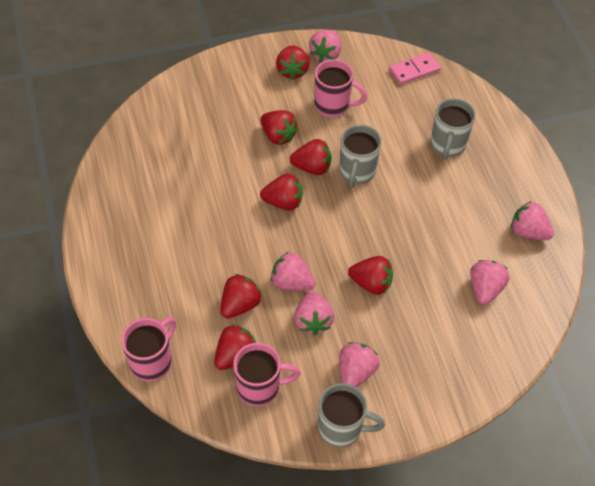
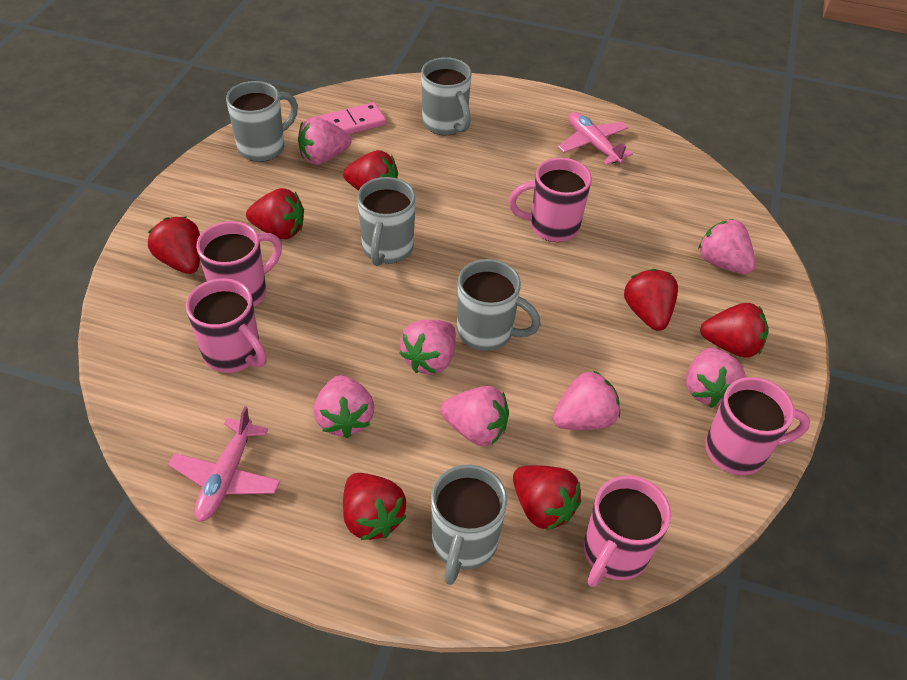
grey mug: [318,383,385,448] [339,125,382,187] [431,98,476,160] = 3 -> [226,81,298,162] [357,177,416,266] [421,57,472,136] [431,465,507,585] [457,259,541,351] = 5
pink mug: [121,317,176,381] [233,343,301,406] [314,59,367,117] = 3 -> [186,278,267,373] [196,221,282,307] [508,158,592,242] [584,475,671,587] [705,377,810,475] = 5
pink plane: none = 0 -> [168,406,280,521] [558,112,633,165] = 2
pink strawberry: [271,252,316,291] [294,291,335,335] [309,30,341,63] [339,342,380,387] [470,260,509,305] [511,201,554,240] = 6 -> [298,117,352,165] [314,375,374,438] [399,320,456,375] [440,386,509,446] [552,370,620,430] [686,348,746,407] [698,219,756,274] = 7

